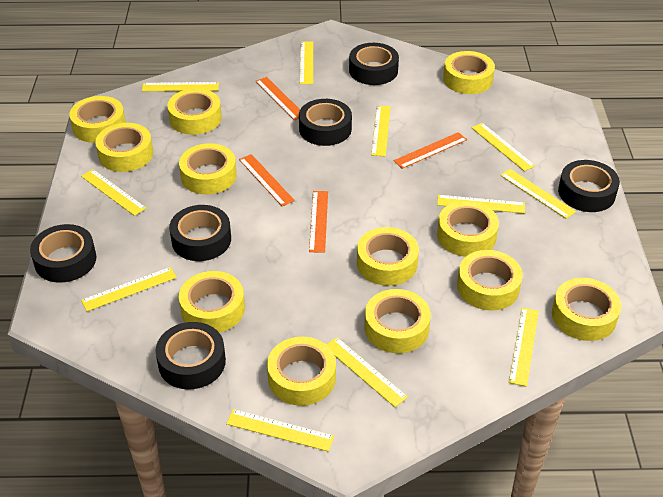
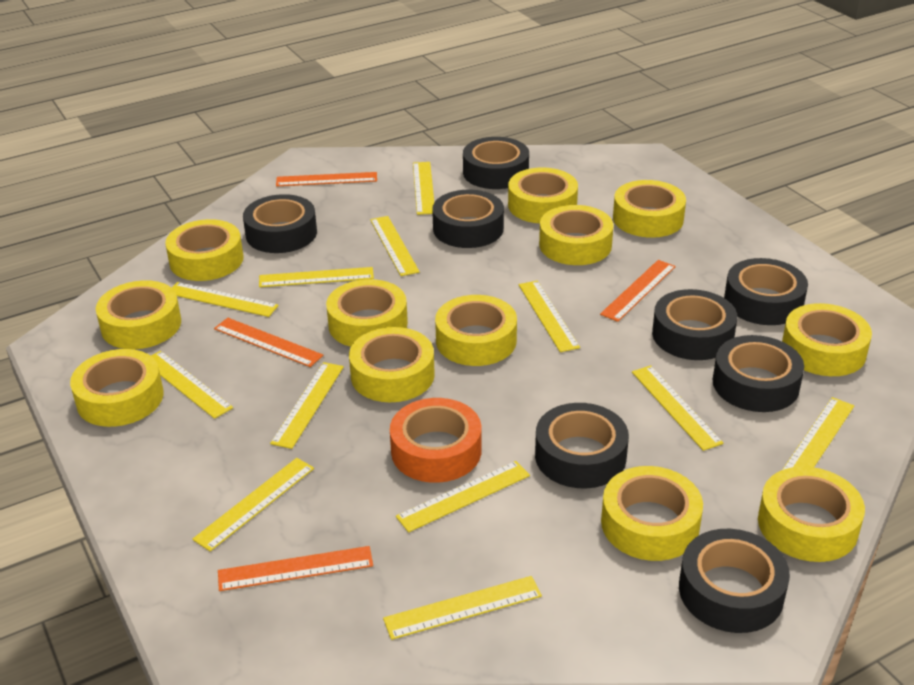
black tape: [30,224,96,283] [156,322,226,389] [169,205,231,261] [299,99,352,146] [349,43,399,85] [558,160,620,212] = 6 -> [243,194,317,253] [432,190,504,248] [463,137,529,189] [535,403,629,488] [652,289,737,360] [679,529,790,633] [713,335,804,412] [724,258,808,325] = 8
orange tape: none = 0 -> [390,398,482,483] = 1
yellow ruler: [81,169,146,216] [81,267,177,311] [142,82,219,91] [226,409,334,452] [300,41,313,84] [326,337,408,407] [371,106,391,157] [437,195,525,214] [472,123,535,171] [500,169,576,219] [509,307,539,387] = 11 -> [151,351,233,419] [172,282,279,317] [193,458,314,552] [259,267,374,287] [270,362,344,449] [370,216,420,276] [383,576,542,640] [396,461,530,532] [413,162,434,215] [519,281,580,352] [632,365,723,451] [782,397,854,470] = 12

